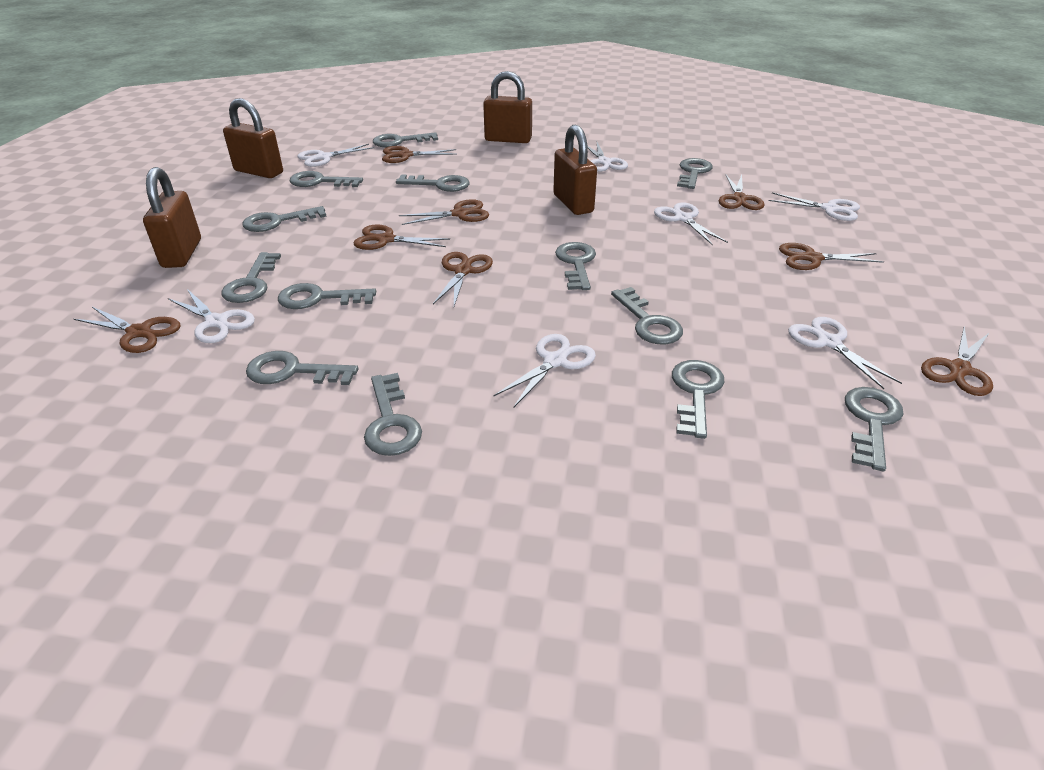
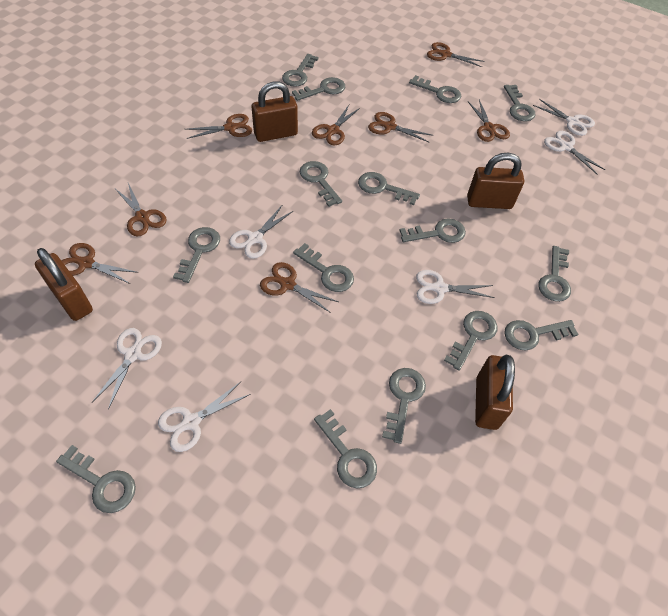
grey key: [221,252,281,303] [243,206,327,232] [246,351,358,385] [278,283,376,309] [290,171,363,187] [364,373,422,456] [373,132,438,147] [396,174,470,192] [555,242,596,290] [611,287,683,345] [672,360,725,439] [677,158,713,189] [845,387,903,471] = 13 -> [56,445,136,513] [173,227,220,283] [282,54,318,87] [292,77,345,101] [293,243,354,292] [300,161,342,207] [314,409,377,489] [358,172,420,205] [382,368,426,444] [399,218,466,243] [409,75,461,103] [444,311,498,371] [504,85,535,121] [504,320,578,350] [538,246,571,302] = 15
white scissors: [168,289,255,343] [297,144,375,167] [494,334,596,408] [588,142,628,172] [654,202,728,245] [769,192,860,221] [788,317,902,389] = 7 -> [92,328,162,409] [158,382,250,452] [229,206,293,259] [416,270,495,304] [533,99,595,136] [544,131,605,174] = 6

